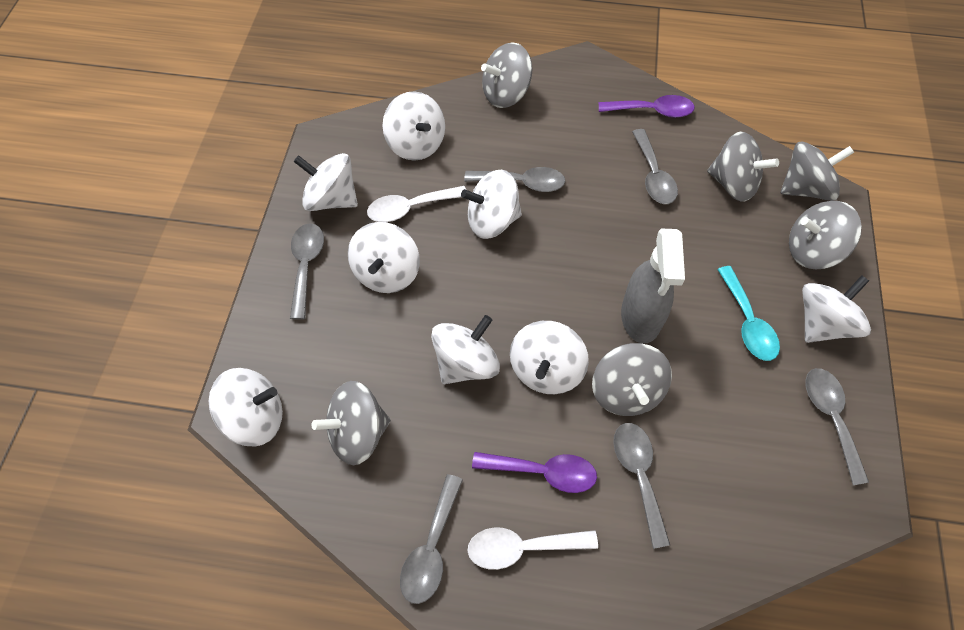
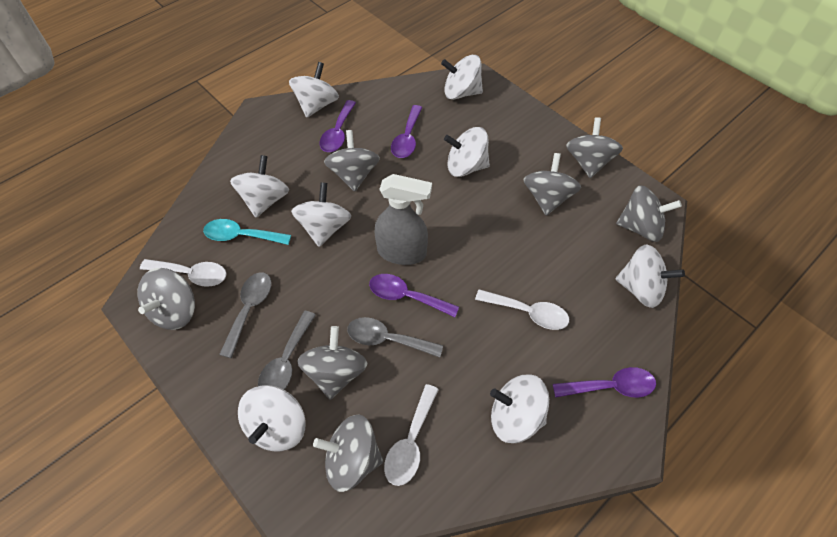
grey spinning top: [312,381,391,465] [481,42,532,108] [592,343,672,416] [707,131,779,202] [781,142,854,201] [789,201,862,269] = 6 -> [137,268,195,330] [297,326,367,400] [313,415,383,492] [324,130,380,192] [523,153,581,216] [566,117,623,178] [616,185,682,242] = 7
grey spoon: [290,223,324,320] [400,474,463,604] [464,167,565,192] [613,423,670,549] [632,129,678,204] [805,368,869,485] = 6 -> [219,272,272,358] [258,311,316,389] [347,317,443,357] = 3
purple spoon: [472,452,597,493] [599,95,695,118] = 2 -> [320,100,356,152] [369,274,459,317] [391,105,422,158] [553,367,656,398] = 4
white spoon: [367,186,466,222] [468,528,598,570] = 2 -> [140,259,227,287] [384,384,439,486] [475,289,569,330] = 3

